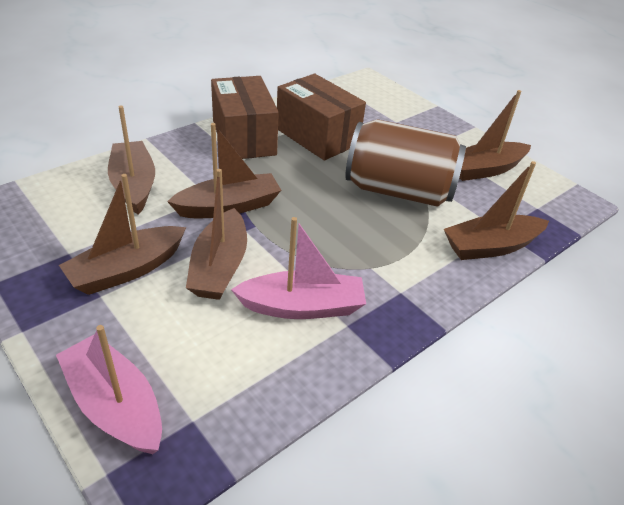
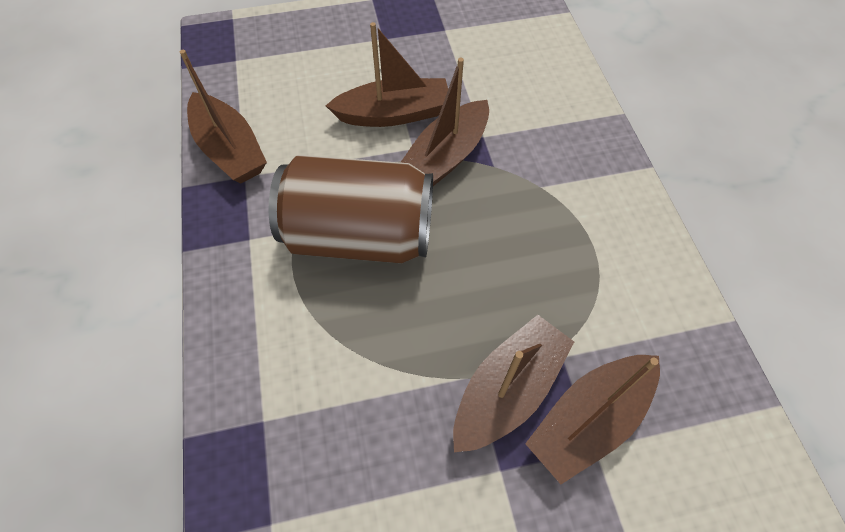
brown boat: [59,174,186,295] [108,106,155,215] [167,123,281,218] [186,169,247,300] [444,161,549,260] [459,90,531,181] = 6 -> [180,50,267,183] [326,22,448,127] [400,58,489,186] [453,315,574,453] [525,355,660,484] = 5
brown box: [211,76,279,159] [277,74,366,161] = 2 -> none = 0
pink boat: [56,325,162,454] [231,217,366,319] = 2 -> none = 0

